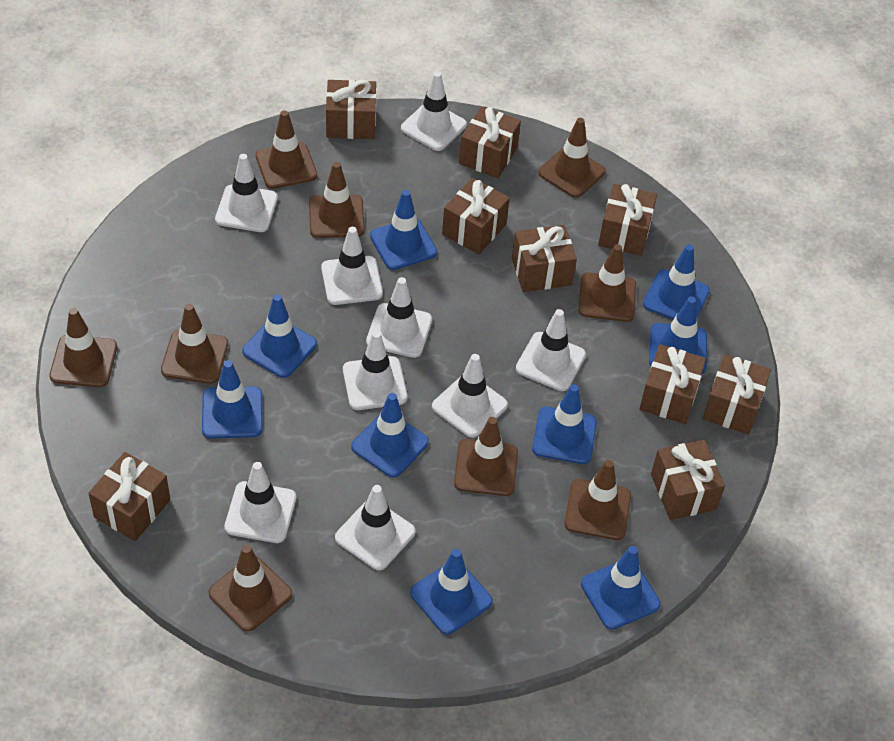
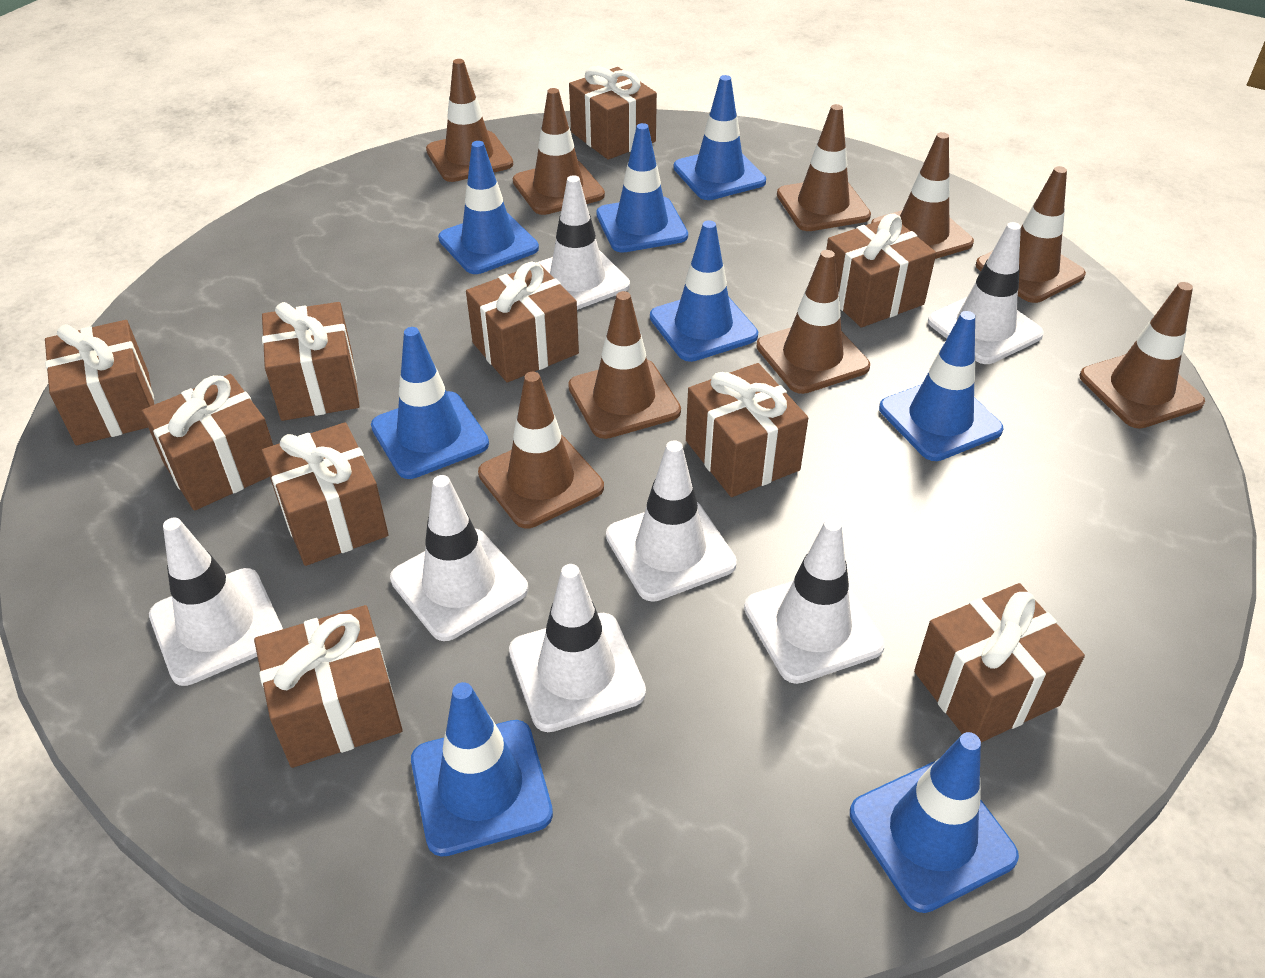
blue traffic cone: [202,360,263,439] [242,294,317,378] [351,393,429,478] [370,190,437,270] [410,549,493,634] [532,384,597,464] [581,546,661,630] [643,244,710,320] [649,296,707,374] = 9 -> [371,327,489,479] [411,682,553,857] [438,141,539,274] [596,123,688,253] [650,220,758,362] [674,75,766,200] [850,732,1019,913] [879,311,1004,461] = 8
brown gift: [88,452,170,541] [326,80,376,139] [442,178,510,254] [459,106,521,178] [512,225,577,292] [598,184,657,256] [639,344,706,424] [651,440,725,520] [703,354,771,435] = 9 -> [45,320,154,445] [142,374,273,511] [254,605,403,768] [262,302,360,421] [262,422,388,566] [466,262,579,382] [569,66,657,160] [686,363,808,497] [826,213,936,328] [914,583,1085,742] = 10
white traffic cone: [215,154,278,232] [224,462,296,543] [321,227,383,305] [335,485,416,570] [343,331,408,410] [366,277,432,358] [401,71,467,151] [432,354,508,438] [516,309,586,391] = 9 -> [149,518,283,686] [390,475,528,641] [509,564,646,732] [536,175,630,310] [606,440,737,602] [744,518,885,684] [928,222,1044,364] = 7

